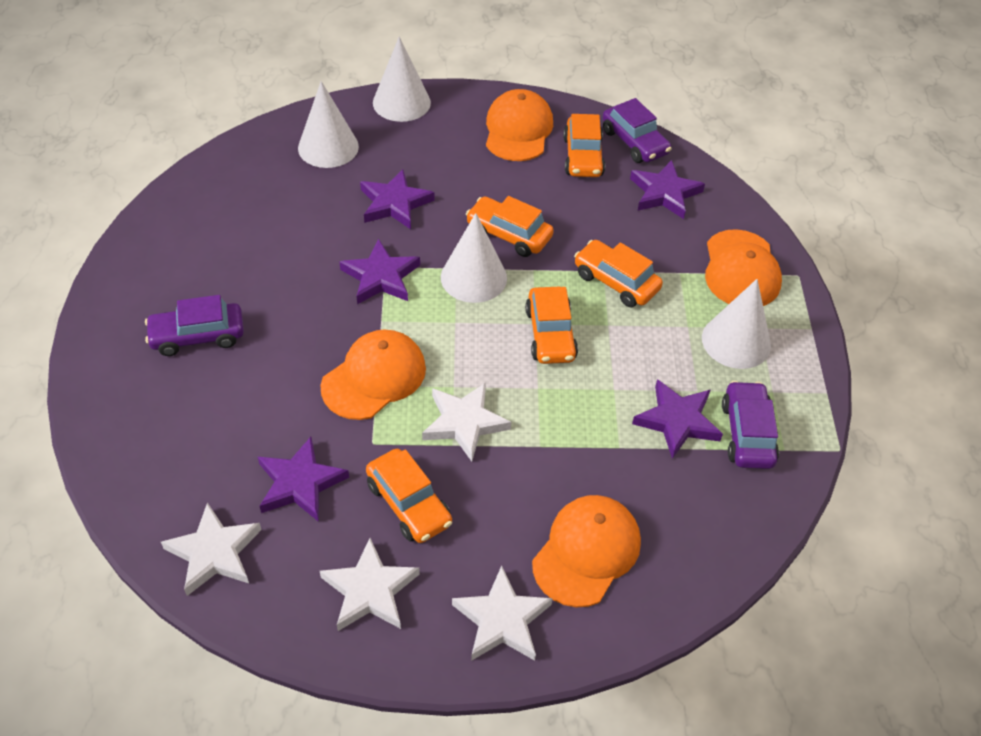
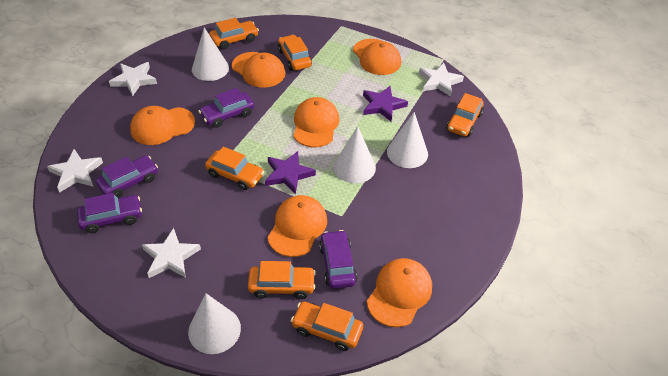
orange cap: [320,329,426,420] [486,89,553,161] [532,495,641,607] [705,229,782,306] = 4 -> [130,106,195,145] [232,52,285,88] [268,195,327,257] [294,97,339,147] [353,39,401,75] [367,258,432,327] = 6
orange car: [366,449,452,543] [466,196,554,257] [525,287,578,364] [563,114,605,177] [574,240,663,307] = 5 -> [205,146,264,190] [209,18,259,49] [248,261,316,299] [278,35,312,71] [291,301,363,351] [447,93,484,137] = 6
purple car: [145,295,244,356] [603,98,672,163] [722,381,779,469] = 3 -> [77,193,142,233] [96,156,158,198] [198,88,254,128] [319,230,357,289] = 4
purple star: [258,437,349,522] [340,239,420,304] [360,169,435,229] [630,160,705,219] [632,379,723,459] = 5 -> [265,151,316,194] [363,86,408,122] = 2

